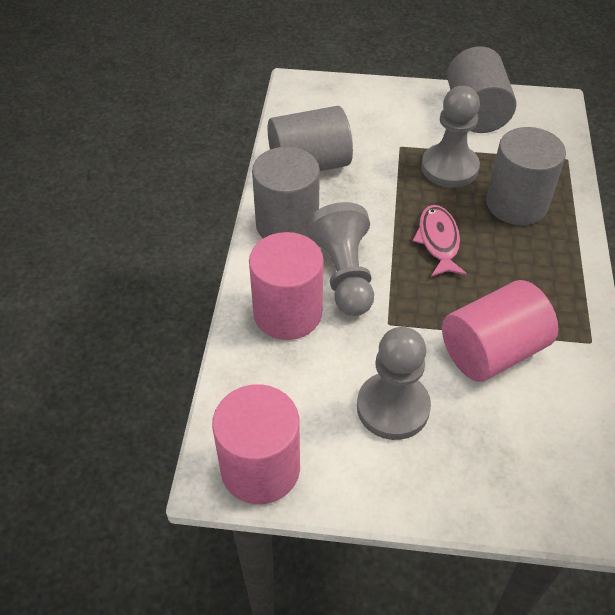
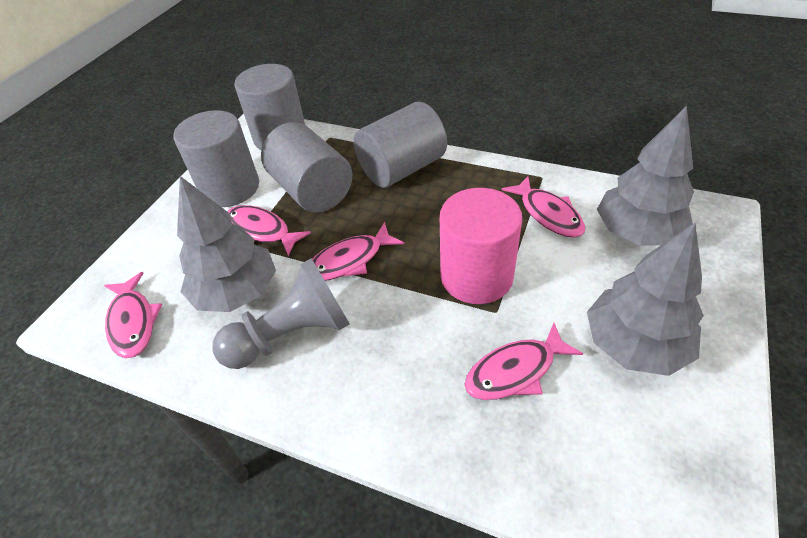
grey pawn: [306,202,374,316] [357,327,431,440] [421,86,480,188] = 3 -> [213,258,350,369] = 1
grey tree: none = 0 -> [177,176,276,312] [587,223,704,376] [597,106,694,246] = 3
pink cylinder: [212,384,300,504] [249,232,324,340] [442,280,558,382] = 3 -> [440,188,522,304] = 1
pink fish: [413,205,467,277] = 1 -> [104,272,162,358] [227,205,311,256] [312,222,404,281] [464,323,583,400] [502,176,585,238] = 5

